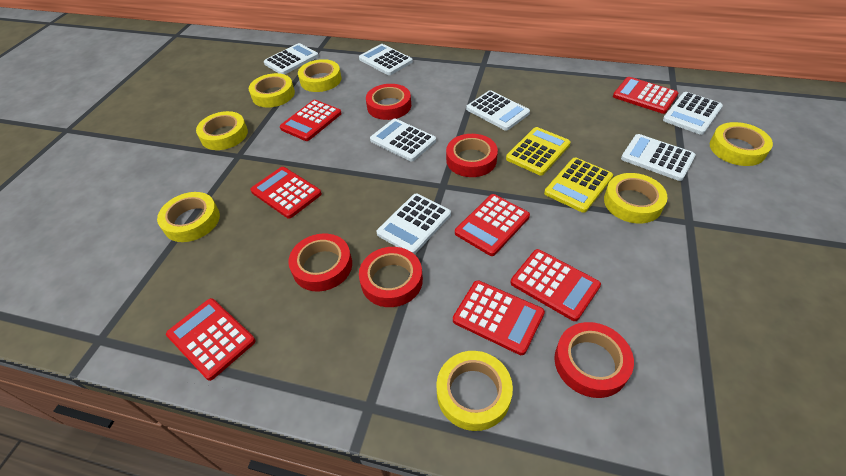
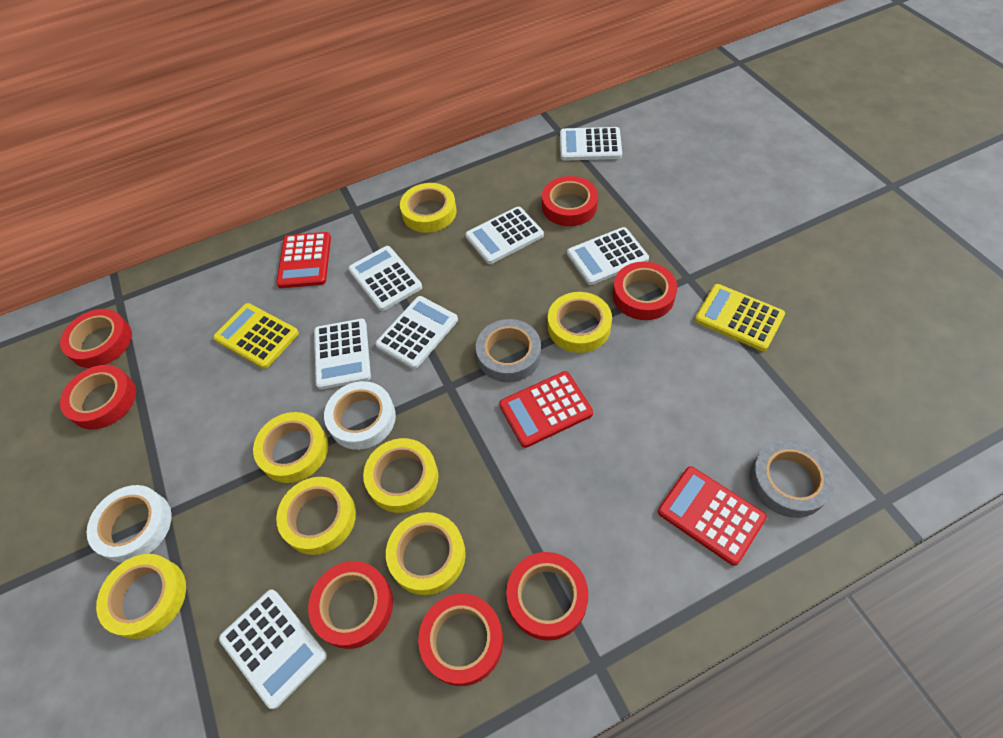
grey tape: none = 0 -> [476,319,541,382] [750,440,835,518] = 2
red calculator: [166,298,255,381] [250,167,322,219] [280,100,342,141] [453,280,545,355] [455,194,530,256] [511,249,601,321] [613,77,678,114] = 7 -> [276,232,331,288] [499,371,593,448] [658,466,767,566] = 3
red tape: [288,233,352,292] [359,247,423,307] [366,84,411,120] [446,134,498,177] [554,322,634,398] = 5 -> [60,309,132,368] [60,365,136,430] [308,561,393,649] [418,594,503,686] [506,552,588,641] [542,176,598,226] [613,262,677,320] = 7
white tape: none = 0 -> [87,485,172,563] [324,381,396,450] = 2

